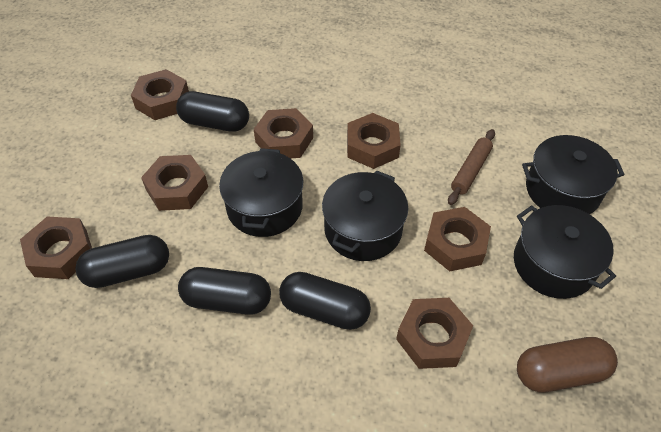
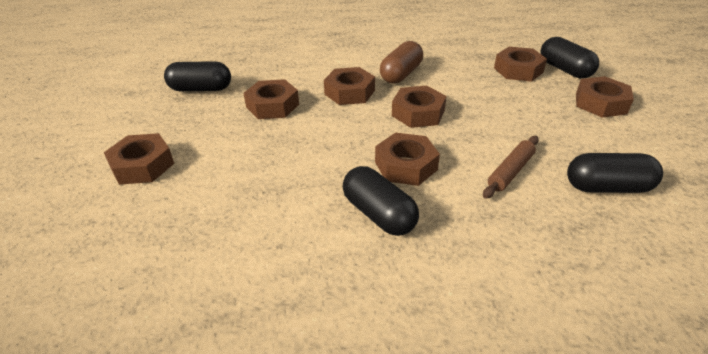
black pot: [219,148,303,237] [322,171,408,261] [514,205,616,299] [522,135,625,214] = 4 -> none = 0

